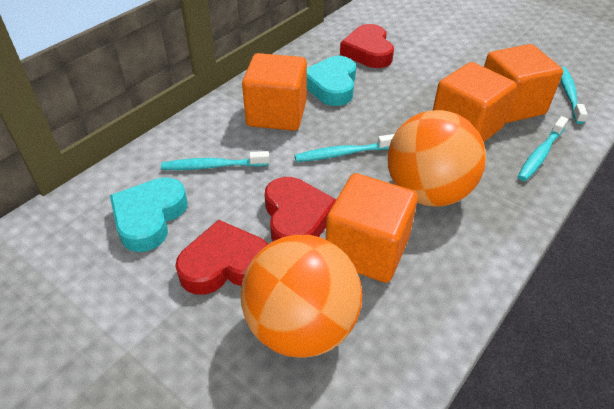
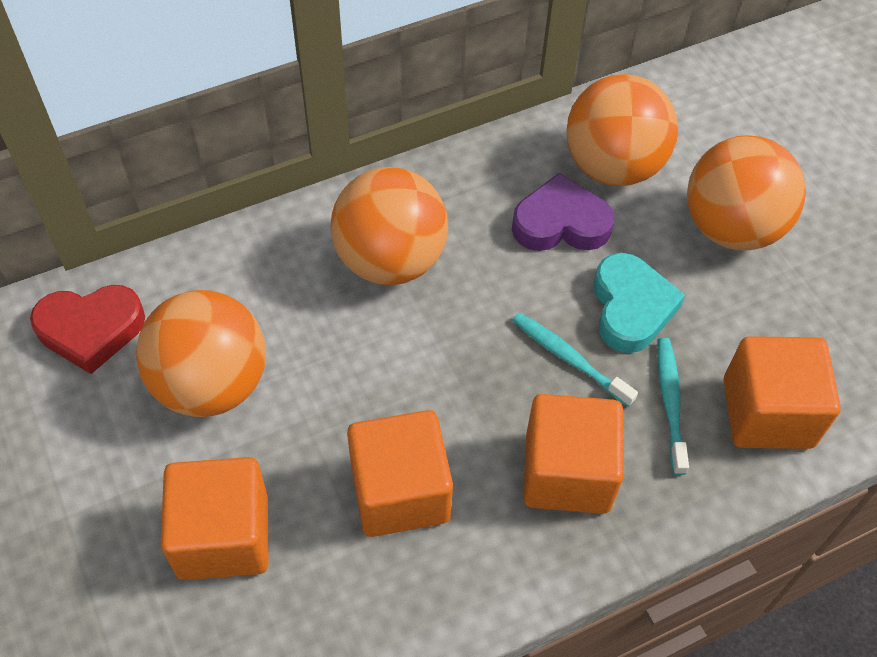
orange ball: [240,235,362,358] [388,110,486,206] = 2 -> [136,290,266,417] [331,167,448,285] [566,74,678,186] [687,135,806,250] = 4
purple heart: none = 0 -> [512,173,614,251] = 1
red heart: [175,220,268,295] [264,177,336,241] [340,24,394,68] = 3 -> [30,285,145,374] = 1
turquoise heart: [110,177,188,252] [307,56,356,106] = 2 -> [593,253,685,353] = 1
turquoise toothbrush: [161,151,269,170] [295,134,395,162] [518,116,568,181] [561,67,588,124] = 4 -> [512,312,638,407] [657,338,689,475] = 2

